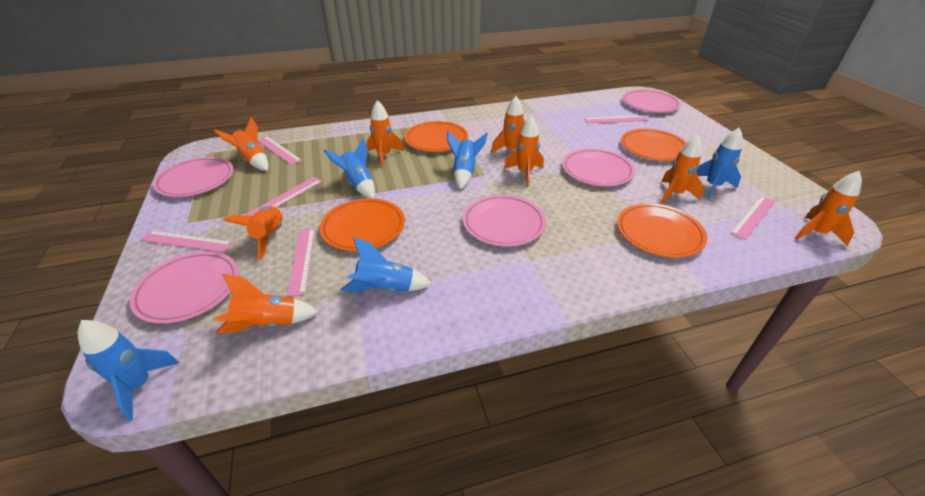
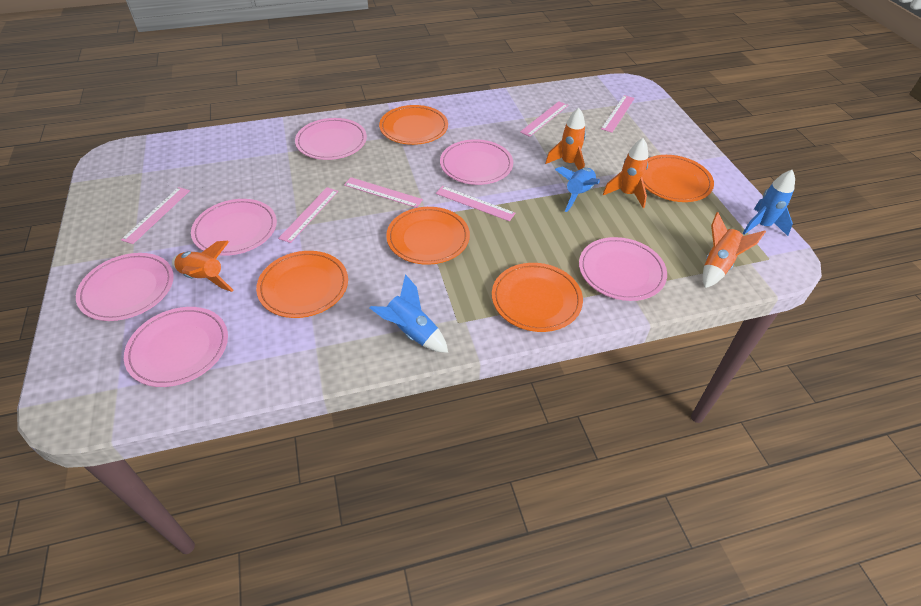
blue rocket: [77,320,179,421] [324,138,375,198] [341,237,431,292] [447,130,488,189] [696,128,743,199] = 5 -> [370,274,448,353] [555,167,600,212] [743,170,795,236] = 3
orange plate: [320,198,405,251] [404,121,468,152] [617,203,707,258] [621,128,687,161] = 4 -> [256,251,348,318] [379,105,448,145] [386,207,470,265] [492,263,583,332] [643,155,714,202] = 5
orange rocket: [214,117,269,171] [214,274,318,333] [223,206,283,260] [367,100,404,168] [491,96,525,154] [504,116,544,186] [661,135,704,204] [794,171,862,246] = 8 -> [172,241,234,292] [545,108,586,170] [603,138,648,208] [702,212,766,288] = 4
pink plate: [129,251,239,324] [153,157,234,197] [463,195,546,247] [562,148,635,186] [622,89,681,113] = 5 -> [76,253,174,321] [124,307,228,387] [191,199,277,256] [295,118,367,160] [440,139,513,185] [579,237,667,301] = 6

